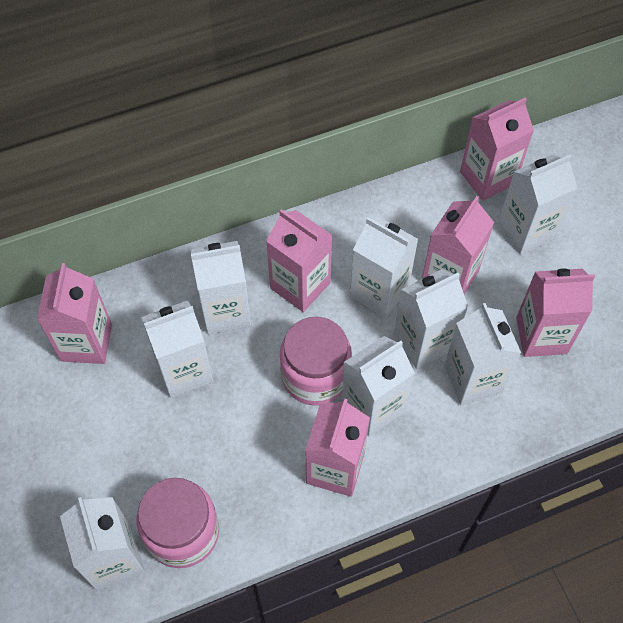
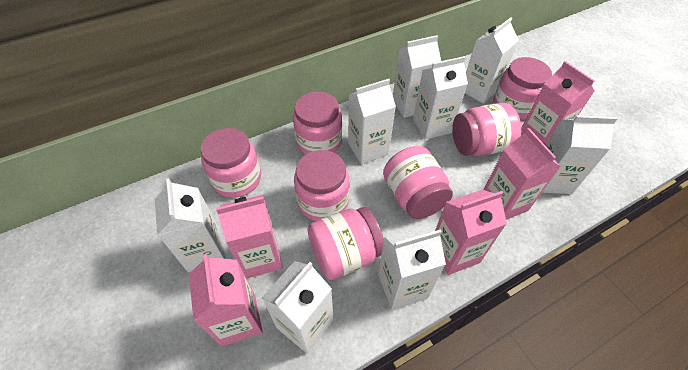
pink carton: [37,263,112,364] [266,209,333,312] [305,399,370,497] [422,196,494,295] [460,98,534,201] [516,269,595,357] = 6 -> [189,254,263,346] [216,195,283,279] [435,190,507,275] [484,128,561,219] [521,61,595,144] = 5
pink jar: [137,478,219,568] [280,317,352,406] = 2 -> [200,128,261,198] [293,92,342,154] [294,150,349,221] [307,207,384,280] [383,146,453,219] [452,103,521,156] [493,57,552,120] = 7

